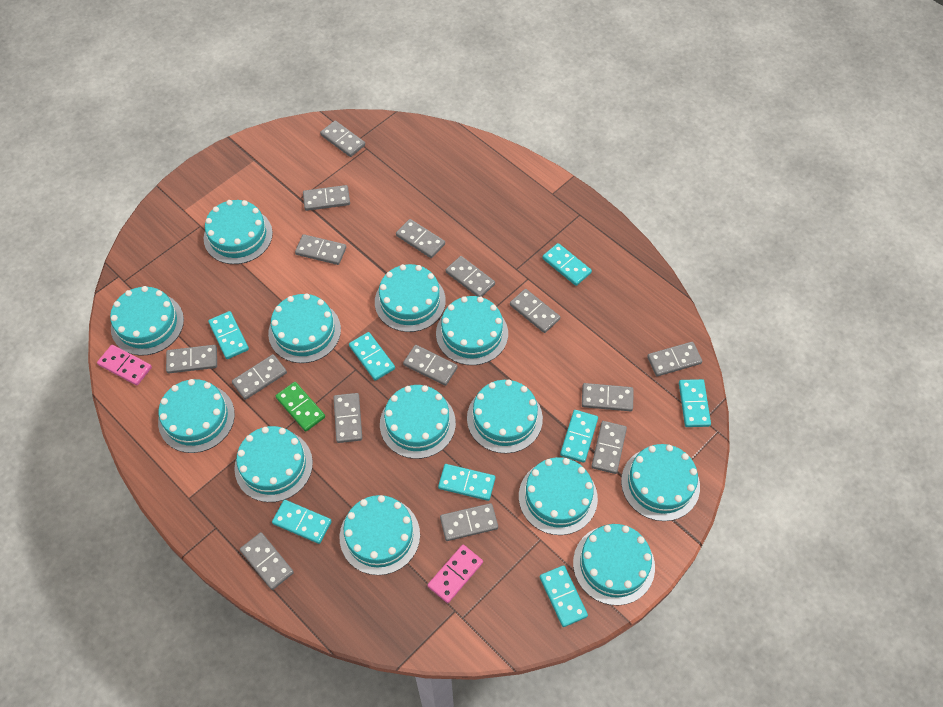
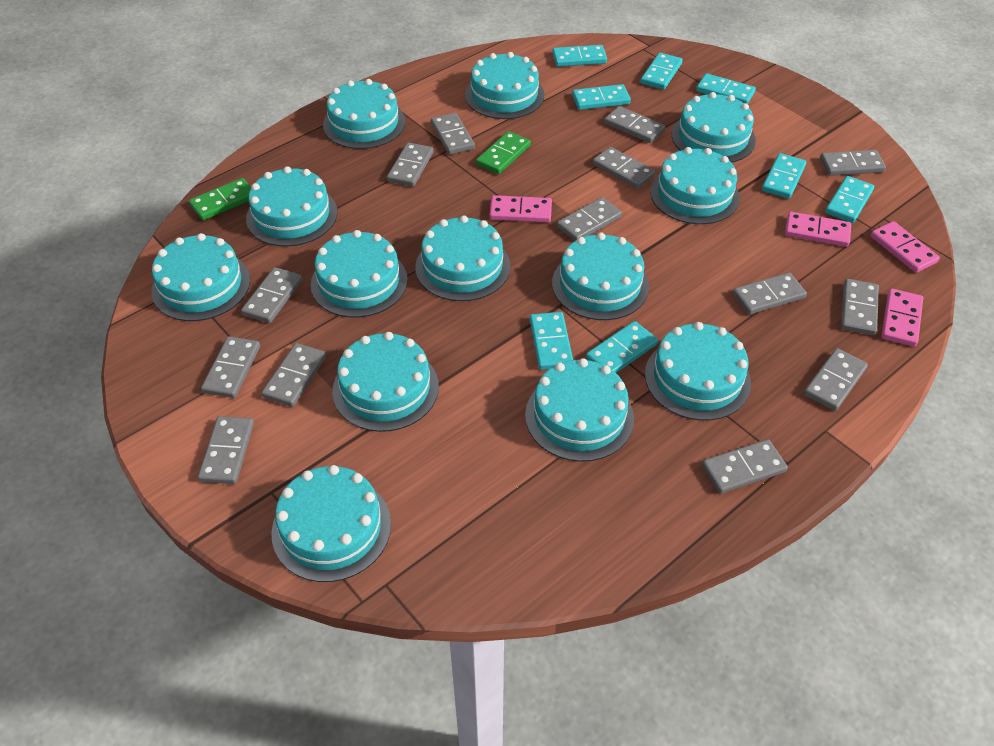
green domino: [276,382,325,432] = 1 -> [189,178,251,220] [476,131,531,174] = 2
grey domino: [166,345,217,373] [232,354,287,400] [240,532,294,590] [295,234,346,265] [303,185,350,211] [320,121,365,157] [334,393,362,443] [396,219,445,258] [403,345,458,386] [440,503,498,541] [446,256,495,297] [510,289,560,333] [582,383,634,411] [591,421,627,474] [647,342,702,376] = 15 -> [198,416,254,484] [201,336,260,398] [241,267,302,323] [261,343,326,407] [387,142,434,187] [431,113,475,155] [557,197,622,241] [593,147,656,189] [604,106,665,143] [702,439,788,494] [733,272,807,315] [804,348,868,411] [820,150,886,176] [841,279,879,335] = 14
pink domino: [97,345,152,385] [428,545,483,603] = 2 -> [489,195,552,222] [785,212,851,247] [870,221,940,273] [881,288,923,347] = 4

